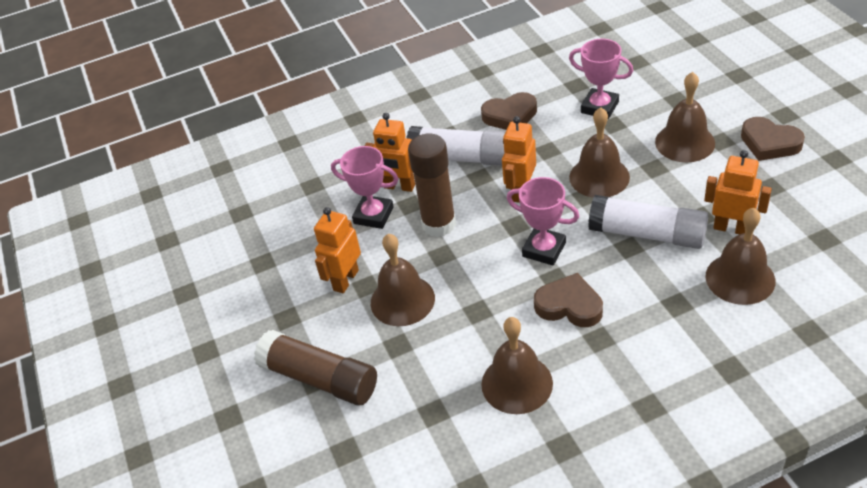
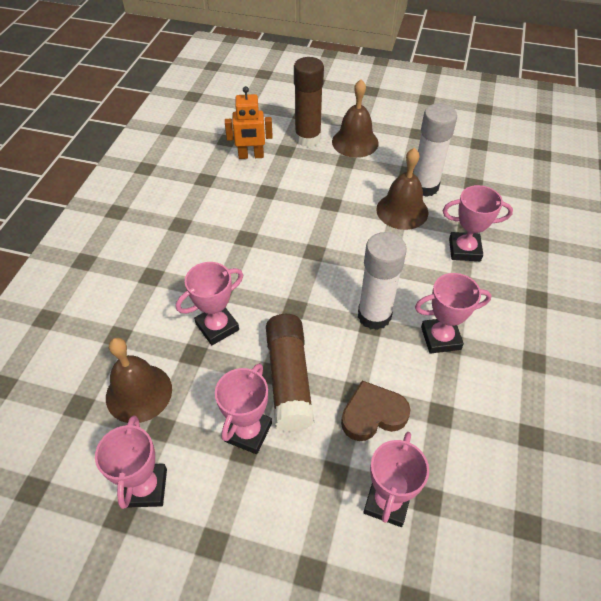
brown bell: [371,234,435,326] [481,317,553,414] [569,107,630,198] [655,72,715,162] [706,208,775,305] = 5 -> [106,338,172,423] [332,79,379,158] [376,148,429,230] = 3
brown heart: [481,92,537,130] [534,273,603,327] [741,117,805,161] = 3 -> [341,380,411,441] = 1
orange robot: [314,207,361,293] [365,113,415,192] [502,116,536,203] [704,150,772,234] = 4 -> [225,86,273,159] = 1
pink trophy: [331,146,398,229] [507,177,580,265] [569,39,633,119] = 3 -> [95,415,167,509] [176,262,243,345] [215,363,272,454] [363,432,429,527] [415,273,492,354] [443,185,513,261] = 6

